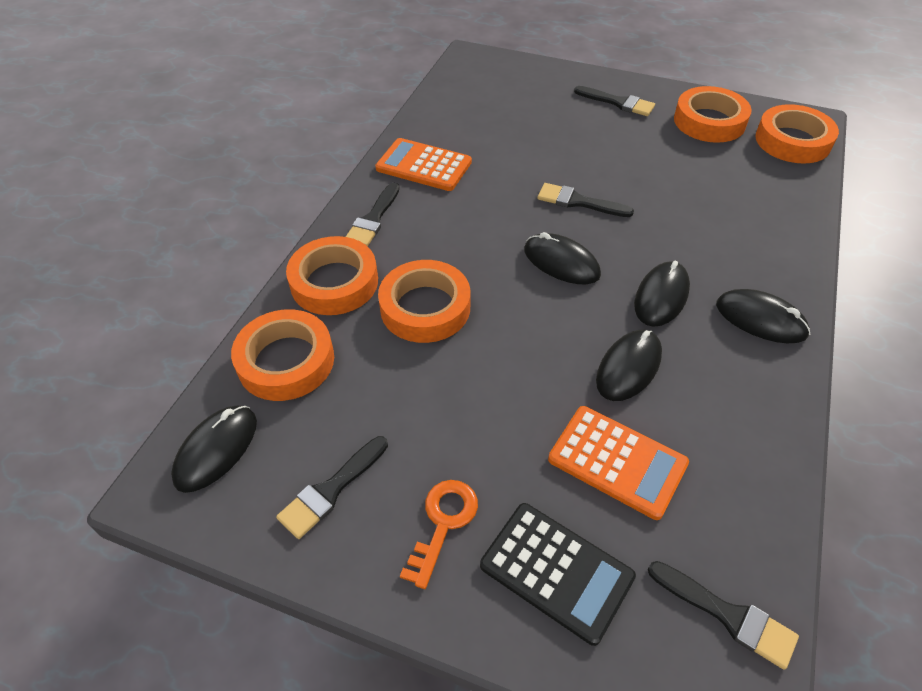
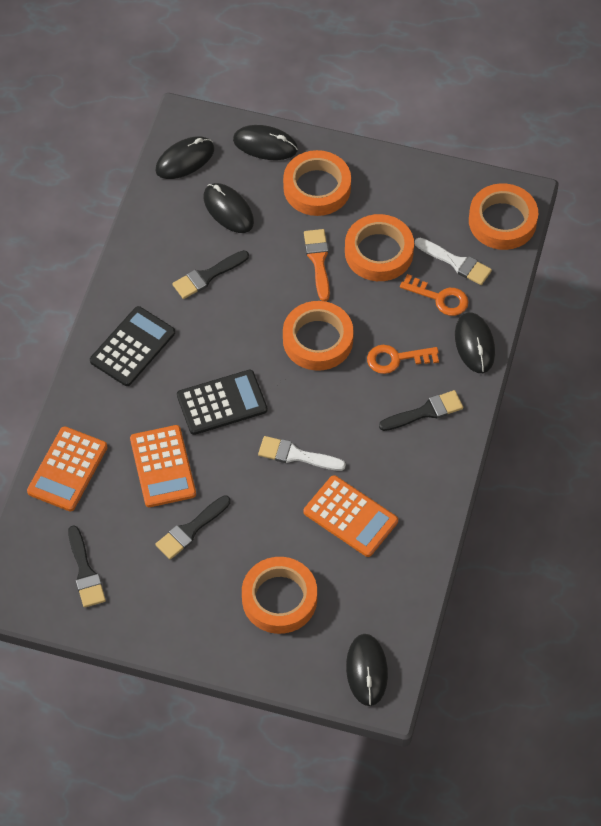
black brush: [276,436,388,539] [346,183,400,246] [538,183,634,217] [574,86,655,116] [648,561,799,670] = 5 -> [68,525,106,608] [156,495,231,559] [172,250,249,299] [379,390,463,431] = 4
black calculator: [480,503,636,646] = 1 -> [90,306,175,386] [177,370,267,435] = 2
orange brush: none = 0 -> [304,229,330,301] = 1
orange calculator: [375,138,472,191] [548,406,689,520] = 2 -> [27,426,108,511] [130,425,196,507] [304,475,398,557] = 3
orange key: [400,480,478,589] = 1 -> [367,345,439,374] [400,274,469,316] = 2
white brush: none = 0 -> [258,436,346,471] [415,238,492,285] = 2

